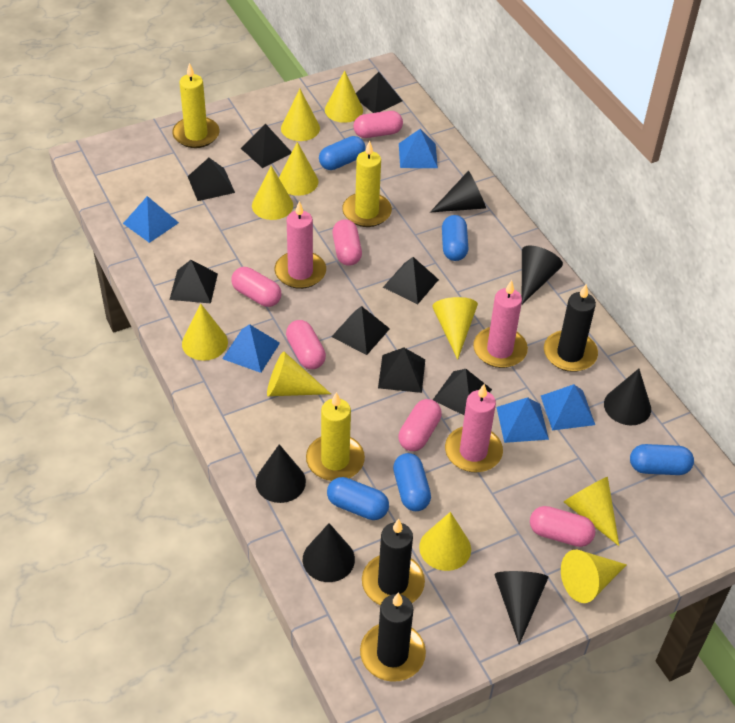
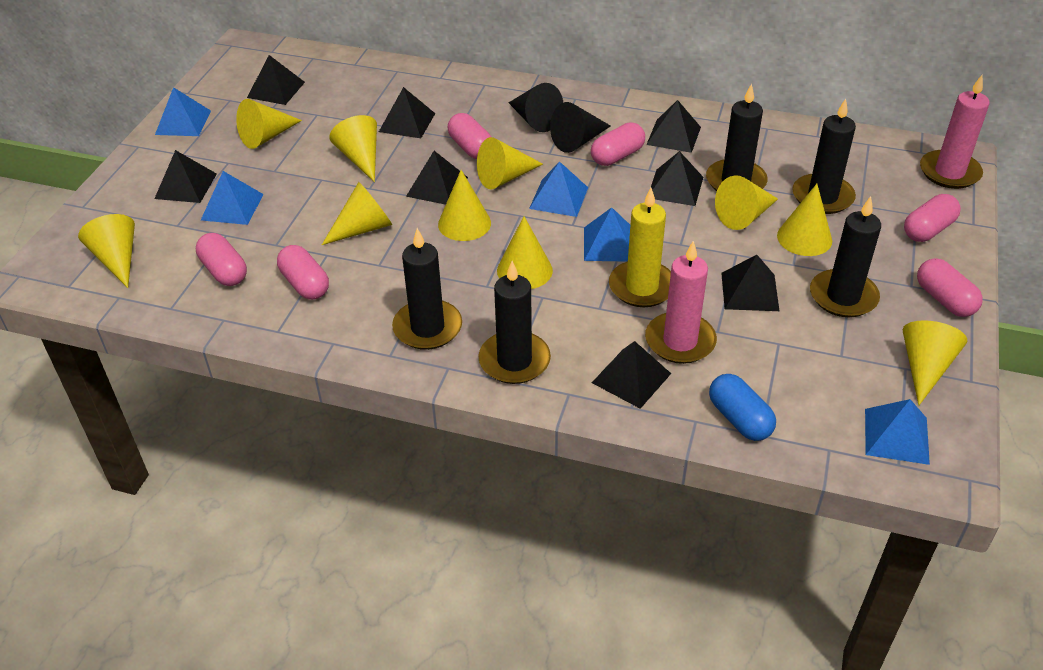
black candle: [360,592,426,682] [362,519,425,605] [544,284,598,372] = 3 -> [392,228,462,350] [479,261,551,384] [706,84,768,191] [792,99,856,214] [810,196,881,317] = 5
black cone: [256,444,306,503] [303,523,355,582] [430,170,486,213] [494,571,549,645] [522,246,563,304] [604,369,651,425] = 6 -> [508,83,563,132] [550,102,611,153] = 2
blue capsule: [319,136,366,170] [327,477,389,520] [393,453,431,511] [442,215,468,261] [630,444,694,475] = 5 -> [709,374,776,441] = 1
pink candle: [274,201,326,289] [445,384,503,472] [473,280,528,368] = 3 -> [645,241,717,364] [920,75,990,189] = 2
yellow candle: [172,63,220,148] [306,392,365,481] [342,141,392,227] = 3 -> [609,188,671,307] = 1

